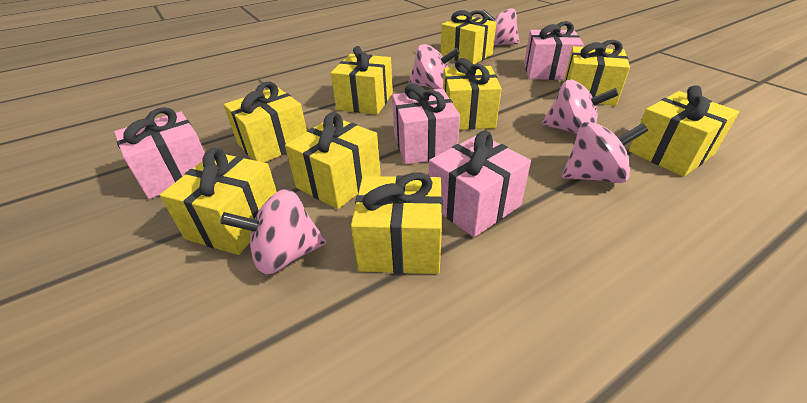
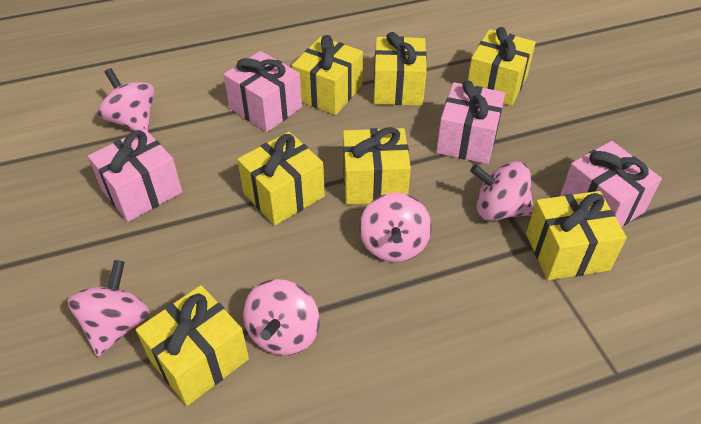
yellow gift: [160,148,277,255] [224,81,307,163] [285,112,381,209] [331,46,393,115] [351,173,442,274] [441,10,496,65] [443,58,502,130] [564,40,630,106] [629,85,739,177] = 9 -> [136,285,249,406] [237,132,325,225] [292,35,363,115] [343,127,411,204] [374,32,427,106] [468,27,536,106] [526,191,627,280] = 7

